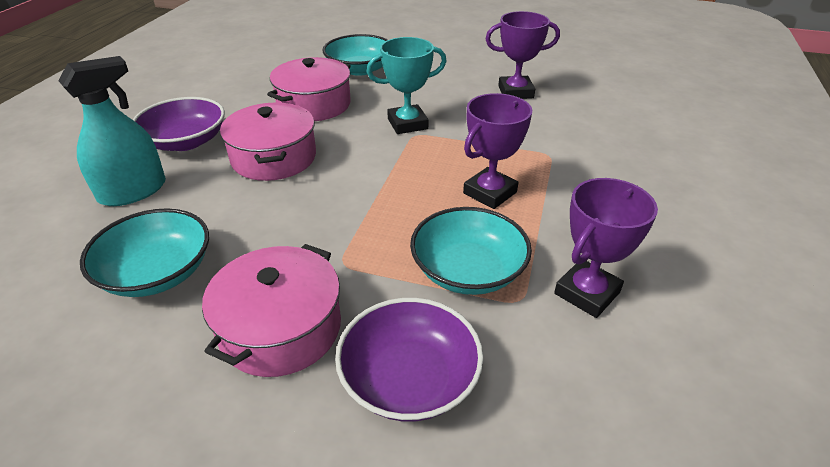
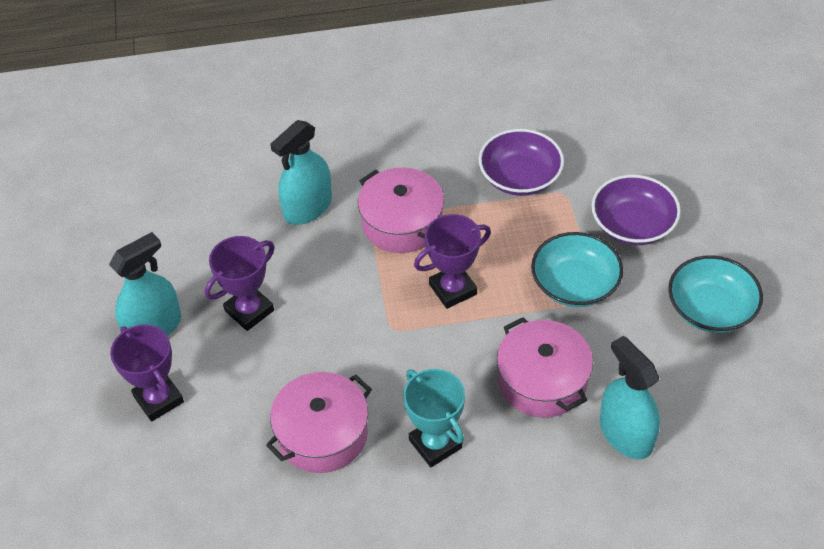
turquoise bowl: [80,208,209,297] [322,34,388,76] [410,207,532,295] = 3 -> [531,232,623,307] [668,255,763,333] = 2
turquoise spray bottle: [58,56,166,206] = 1 -> [109,232,181,336] [270,120,332,225] [600,336,660,459] = 3

